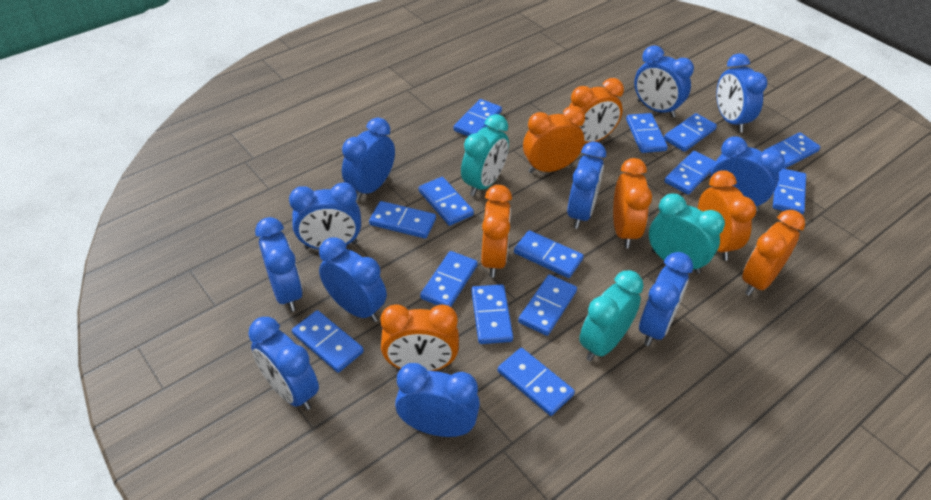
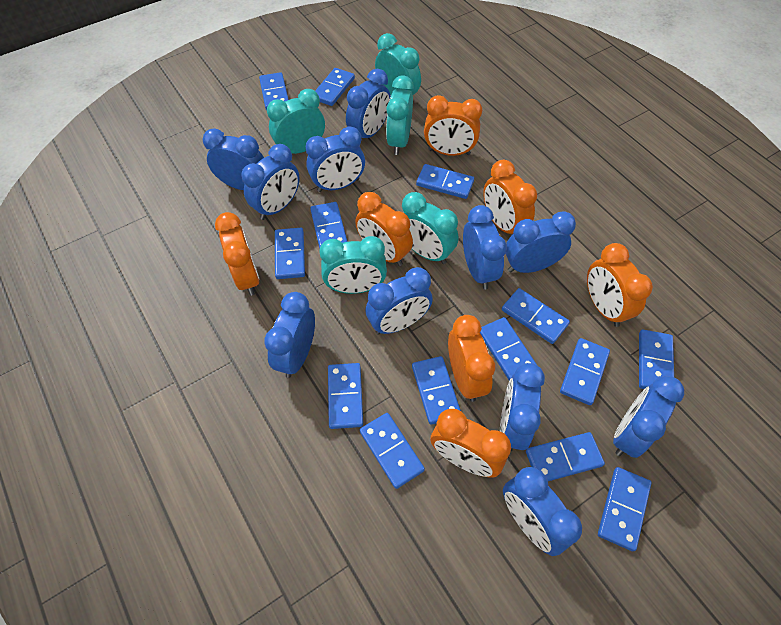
turquoise clock: [461,114,509,196] [579,270,643,361] [649,194,725,274] = 3 -> [267,89,325,154] [319,236,387,294] [375,33,421,96] [386,75,414,155] [402,192,459,264] = 5

